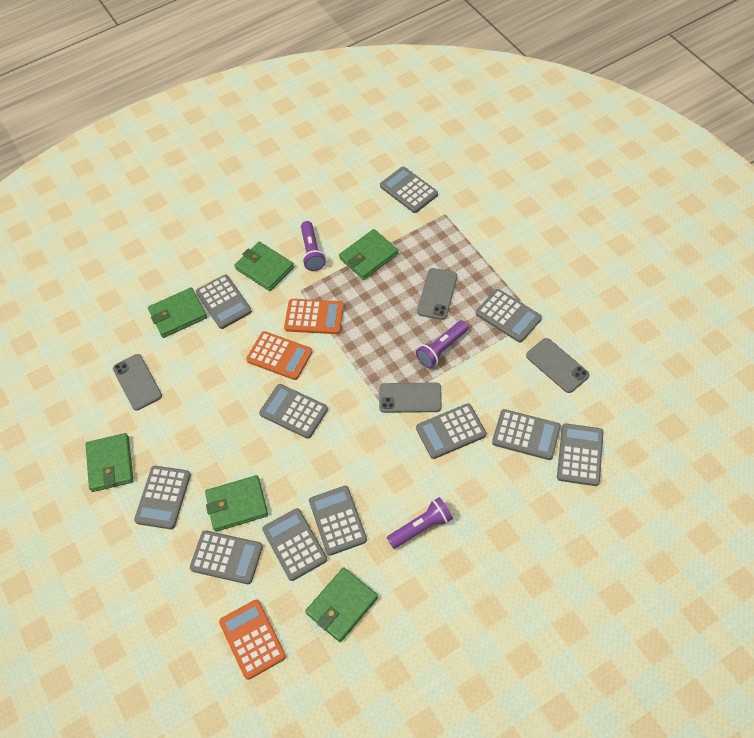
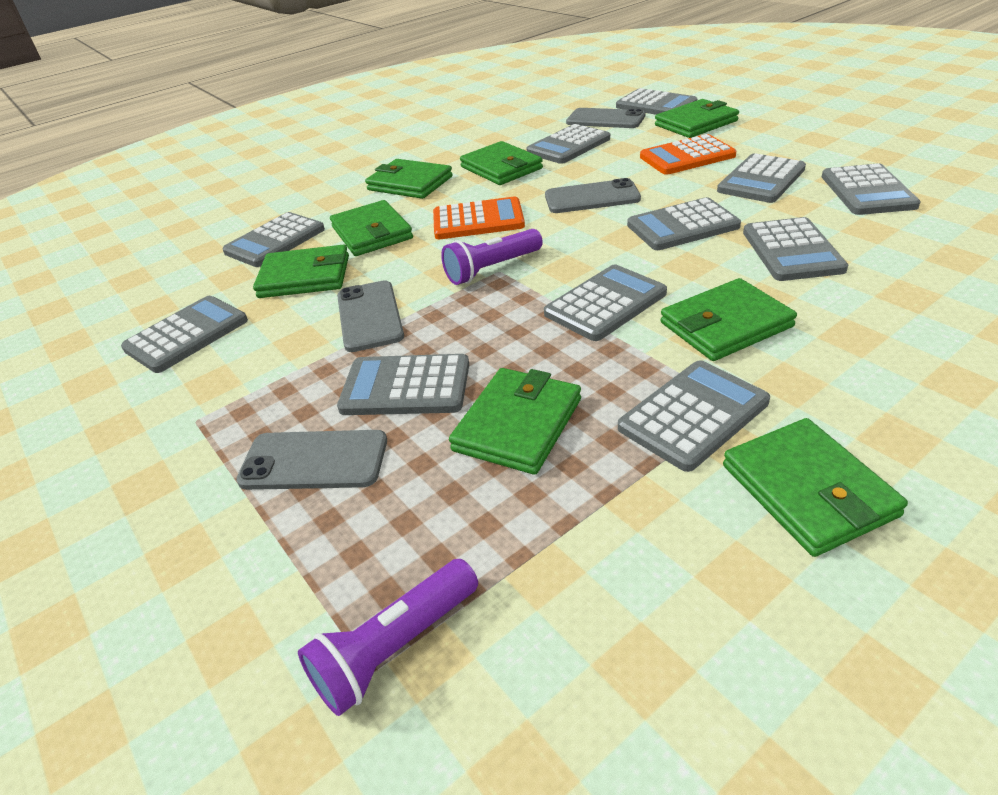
green wallet: [85,433,133,492] [148,287,207,338] [205,475,268,532] [235,242,294,291] [305,567,378,642] [339,229,398,280] = 6 -> [253,245,349,298] [330,200,413,256] [365,159,453,199] [449,368,581,475] [460,141,543,185] [655,99,739,138] [660,278,797,361] [723,418,908,557] = 8
orange calculator: [219,599,286,680] [246,331,312,380] [284,299,344,334] = 3 -> [433,197,525,239] [640,134,736,175] = 2
purple flashlight: [301,221,326,271] [387,497,453,549] [416,320,468,368] = 3 -> [298,559,478,716] [441,229,543,285] = 2

